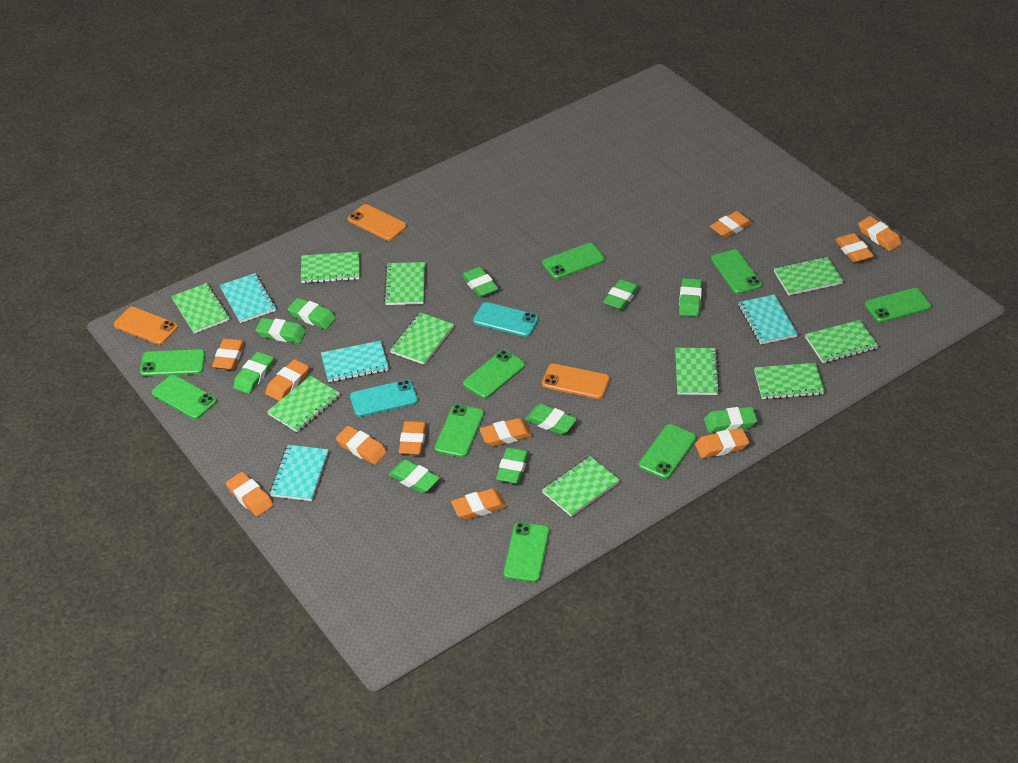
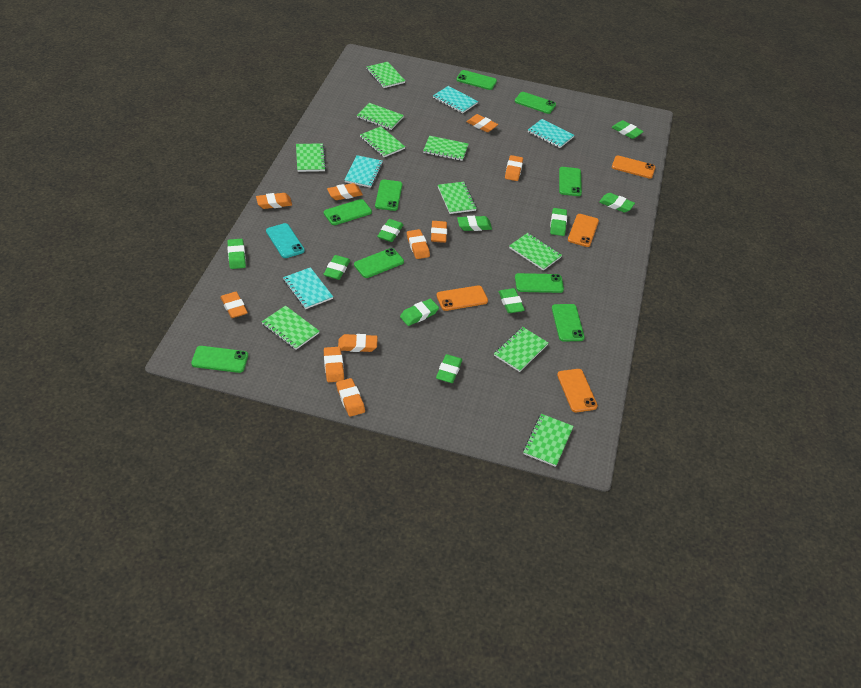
orange eraser: [212,338,245,370] [226,472,273,516] [265,359,309,401] [336,426,387,465] [399,421,426,455] [451,489,507,520] [479,418,532,447] [695,428,749,458] [710,211,753,238] [835,233,874,263] [858,216,902,251] = 11 -> [220,292,248,318] [256,193,292,209] [324,347,344,382] [327,183,363,200] [336,378,365,417] [338,334,378,352] [407,229,430,259] [431,221,447,243] [467,114,498,132] [505,155,523,181] = 10
orange phone: [114,307,178,345] [348,204,407,241] [542,364,610,399] = 3 -> [436,285,488,311] [557,369,598,412] [568,214,599,247] [612,156,655,178] = 4
turquoise phone: [350,380,418,417] [473,302,539,337] = 2 -> [266,223,305,258] = 1

